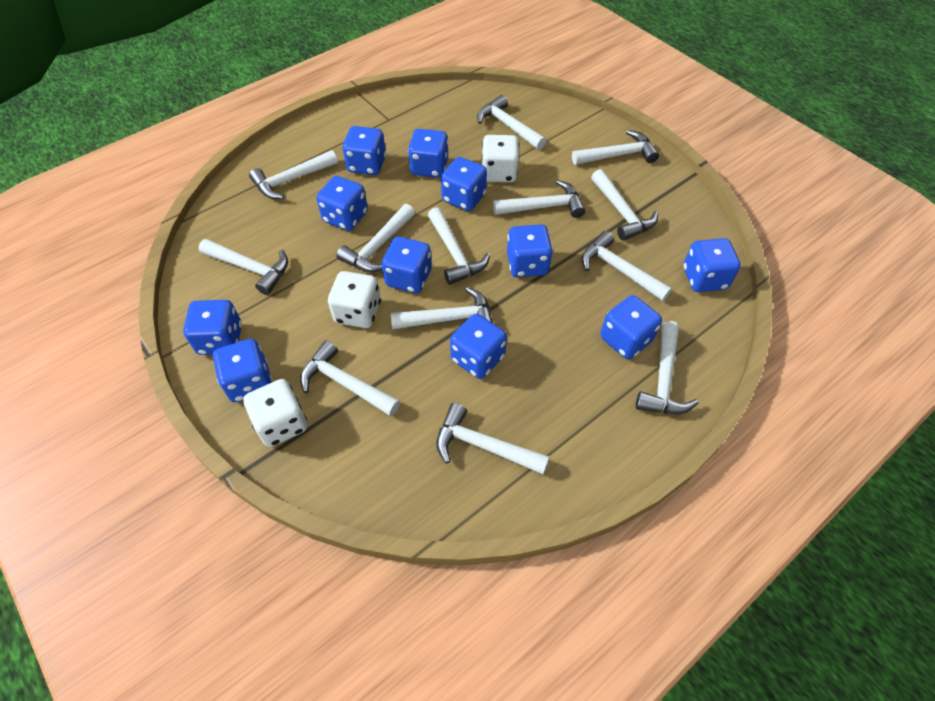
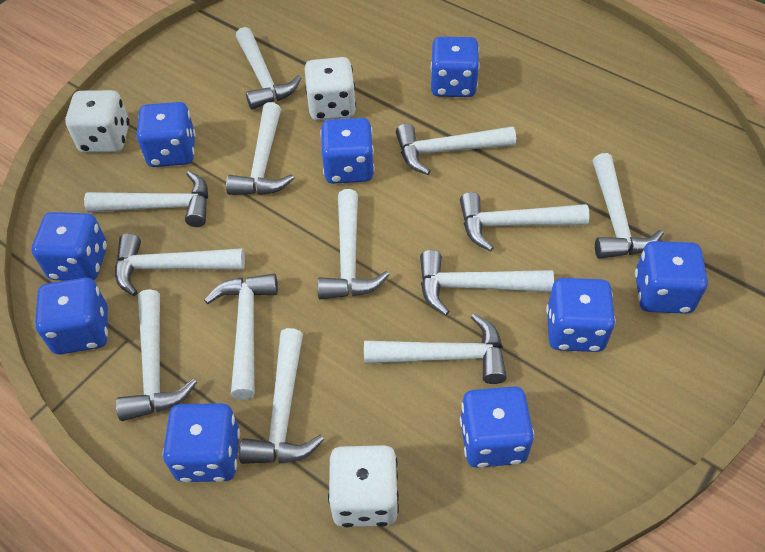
blue dice: [183,300,242,355] [213,339,273,402] [316,176,368,231] [342,126,386,175] [382,237,432,293] [408,129,448,178] [441,157,487,211] [450,314,507,379] [507,224,553,277] [600,295,662,359] [683,238,741,292] = 11 -> [32,212,107,281] [35,278,108,354] [137,102,196,167] [163,403,240,482] [320,118,374,184] [431,37,480,97] [460,386,534,468] [546,278,616,352] [635,241,708,314] = 9

